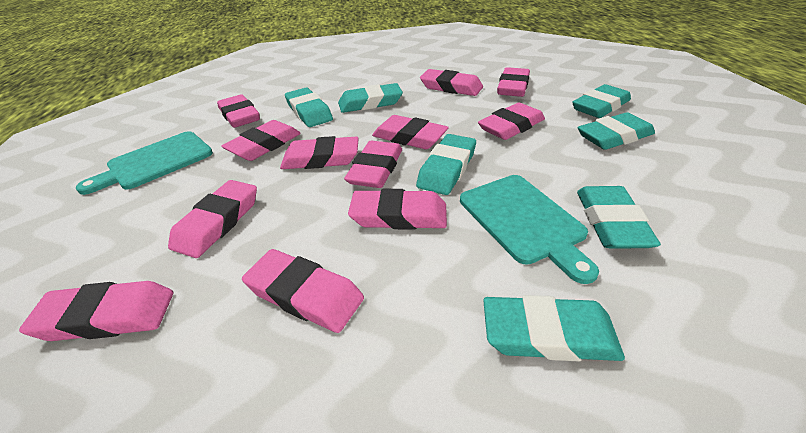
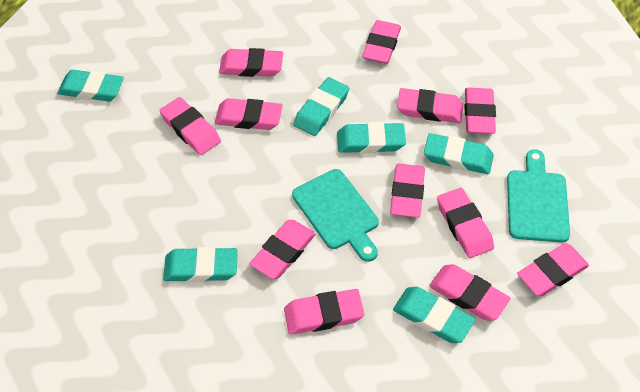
turquoise eraser: [285,88,333,127] [338,83,403,113] [416,134,476,195] [483,295,625,362] [572,84,631,118] [577,186,661,248] [578,112,655,150] = 7 -> [57,70,124,102] [163,247,238,282] [293,77,349,136] [337,122,406,153] [393,287,475,343] [424,133,494,174] = 6

